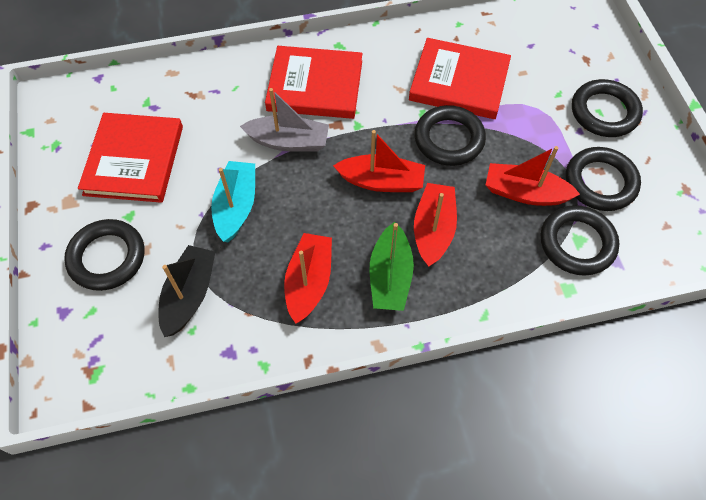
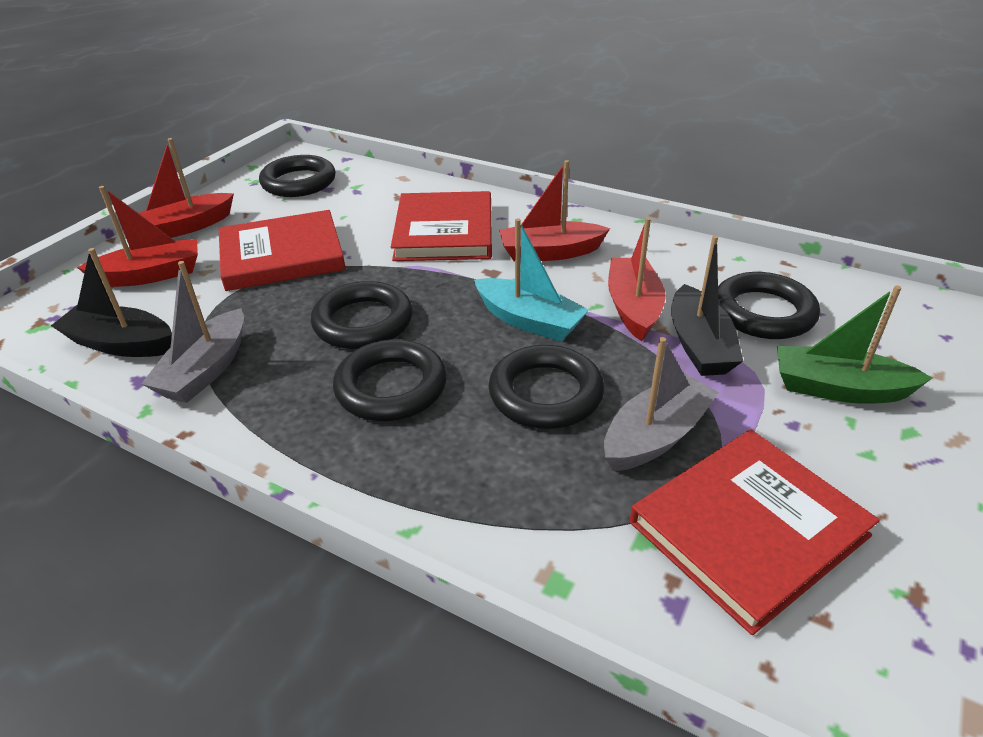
black boat: [159,245,215,337] = 1 -> [51,248,172,357] [671,235,743,376] = 2
grey boat: [240,88,329,152] = 1 -> [141,261,244,403] [604,337,719,471] = 2

